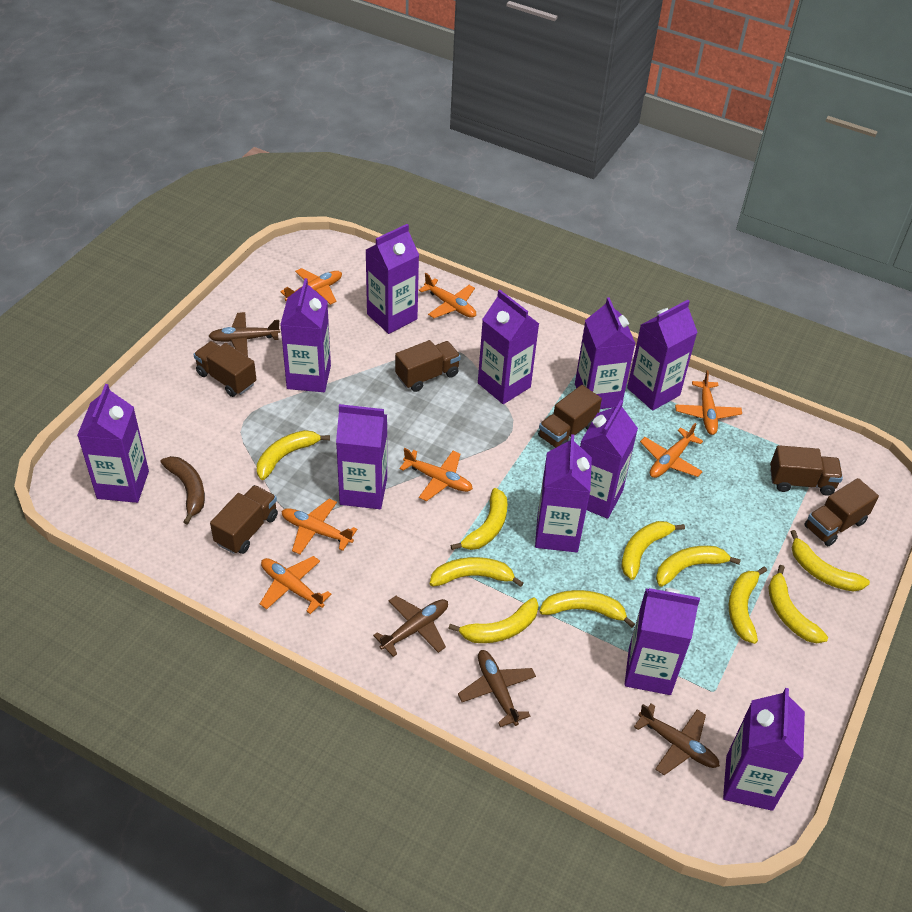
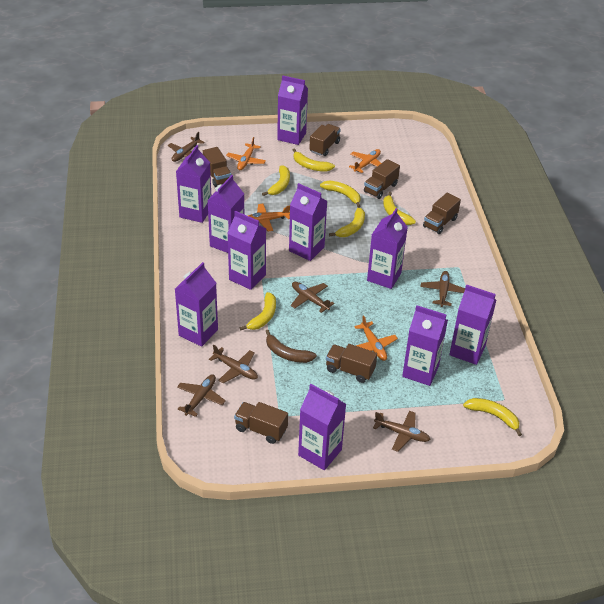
brown plane: [208,312,280,357] [373,596,448,657] [458,650,536,727] [634,704,720,775] = 4 -> [168,132,205,162] [177,375,226,417] [209,345,258,383] [291,282,335,313] [373,411,431,452] [420,271,465,307] = 6
orange plane: [260,556,332,614] [280,268,342,305] [281,499,357,554] [399,448,473,501] [419,273,476,318] [640,423,703,478] [675,370,742,435] = 7 -> [226,137,266,170] [248,204,290,231] [349,149,381,173] [354,315,398,361] = 4
purple carton: [77,384,149,503] [280,278,331,392] [336,404,387,509] [366,224,419,334] [478,290,539,404] [535,434,592,552] [575,297,636,409] [580,400,638,519] [624,588,700,695] [627,300,698,411] [723,688,805,811] = 11 -> [175,262,218,347] [176,145,211,223] [208,175,244,253] [227,211,266,290] [277,75,308,145] [289,183,327,261] [298,384,346,470] [367,208,408,289] [402,305,448,386] [449,284,496,365] = 10
yellow banana: [257,430,330,480] [430,557,523,587] [448,597,539,643] [450,488,508,550] [539,590,635,628] [621,521,685,580] [656,546,741,587] [729,566,767,644] [768,565,828,643] [791,530,870,592] = 10 -> [240,292,276,330] [262,165,290,196] [293,148,335,172] [320,181,361,208] [329,208,365,237] [383,192,416,225] [463,398,522,436] = 7

